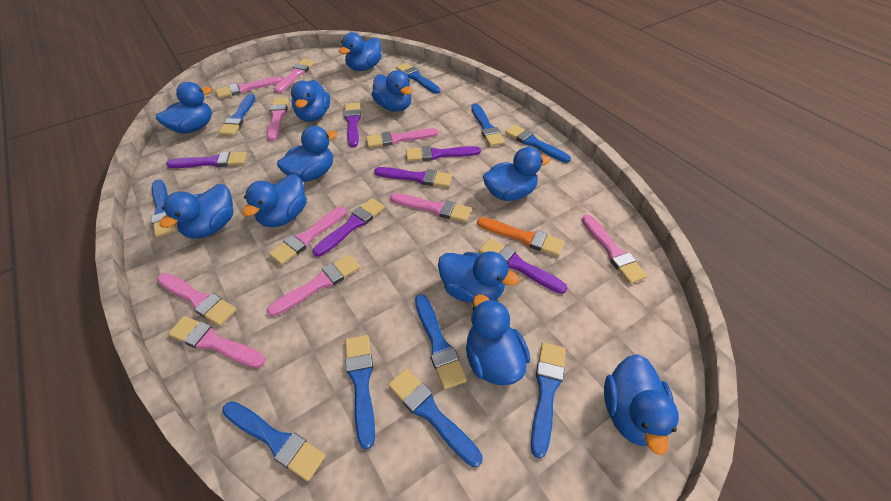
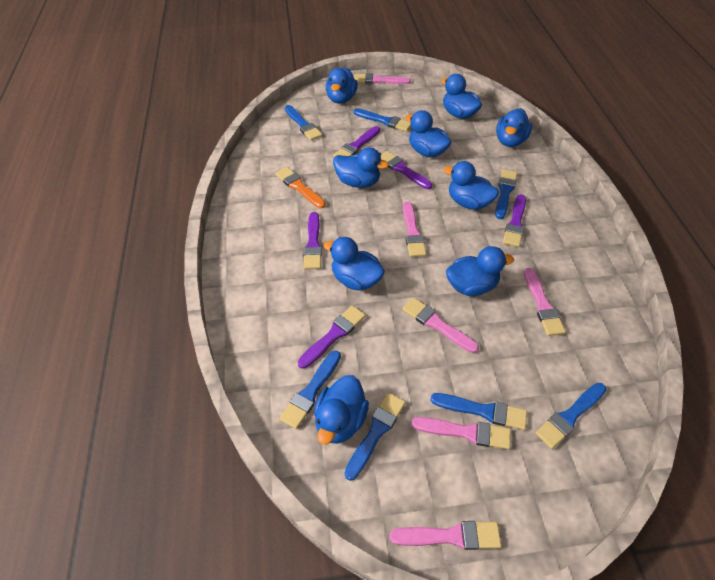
blue brush: [151,180,177,238] [218,94,255,136] [222,401,326,481] [345,335,375,449] [388,368,483,467] [396,63,440,93] [415,294,467,390] [471,103,505,147] [505,125,571,163] [531,342,566,458] = 10 -> [279,350,341,429] [285,105,322,141] [344,392,406,481] [354,109,411,132] [430,393,527,430] [495,169,517,219] [535,383,607,449] = 7
blue duck: [156,82,212,134] [159,184,233,238] [242,174,307,227] [277,126,337,182] [291,80,330,122] [339,32,382,71] [372,70,412,111] [438,251,519,303] [466,295,530,386] [483,147,550,201] [604,354,679,455] = 11 -> [314,375,369,445] [323,237,385,291] [326,67,358,104] [333,147,389,188] [405,110,451,157] [441,74,482,119] [443,161,499,210] [446,246,514,296] [496,108,532,147] = 9
pink brush: [157,273,237,326] [168,316,265,368] [216,76,282,98] [267,97,289,141] [267,254,360,316] [269,207,346,265] [274,59,315,93] [366,128,438,148] [390,193,472,222] [582,214,648,284] = 10 -> [354,73,411,84] [389,521,502,550] [402,297,479,353] [403,202,426,257] [412,417,511,450] [524,268,566,336] = 6
purple brush: [166,152,247,168] [313,198,385,256] [344,103,361,147] [374,167,452,187] [406,146,481,161] [479,238,567,294] = 6 -> [298,305,366,369] [303,212,322,269] [333,126,380,157] [381,151,432,189] [503,194,526,247] = 5

